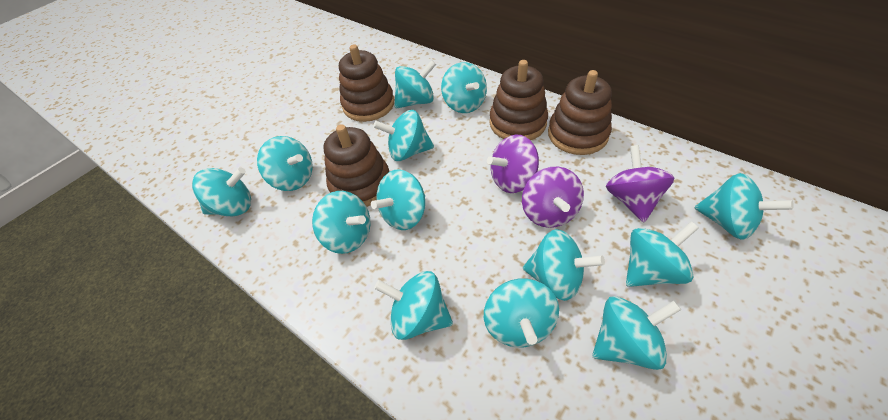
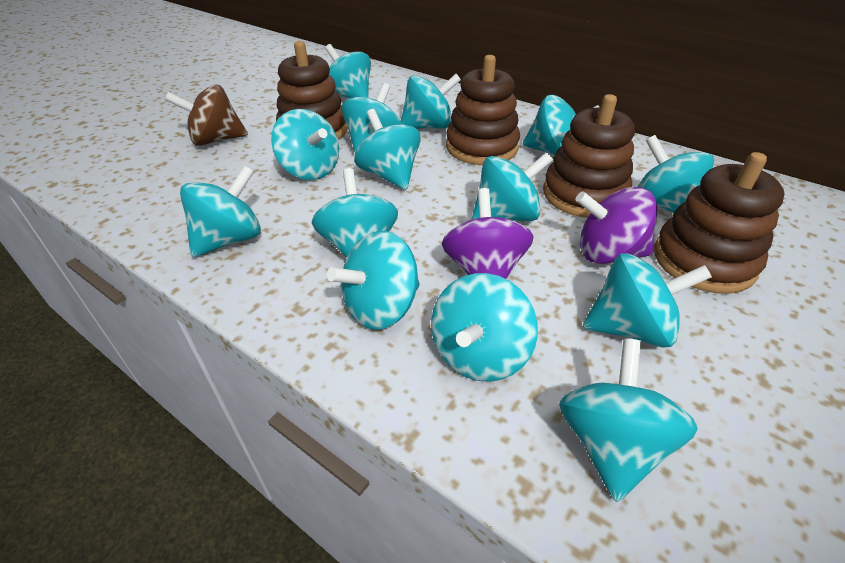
brown spinning top: none = 0 -> [165,84,248,146] = 1
purple spinning top: [487,135,539,193] [522,167,584,228] [606,145,674,223] = 3 -> [442,188,534,279] [575,187,658,264] = 2
turquoise spinning top: [192,167,251,216] [257,136,313,191] [312,191,371,254] [371,169,425,230] [373,110,434,161] [374,271,453,340] [394,60,436,108] [441,62,487,113] [484,278,559,348] [523,229,605,301] [592,296,681,370] [626,222,699,287] [694,173,794,240] = 13 -> [180,165,261,257] [271,109,339,180] [312,168,398,258] [325,44,371,98] [327,231,420,330] [342,83,402,152] [354,109,421,190] [401,74,461,129] [431,273,538,382] [471,152,553,221] [523,95,600,155] [559,338,698,502] [583,253,712,348] [637,135,714,213] = 14

